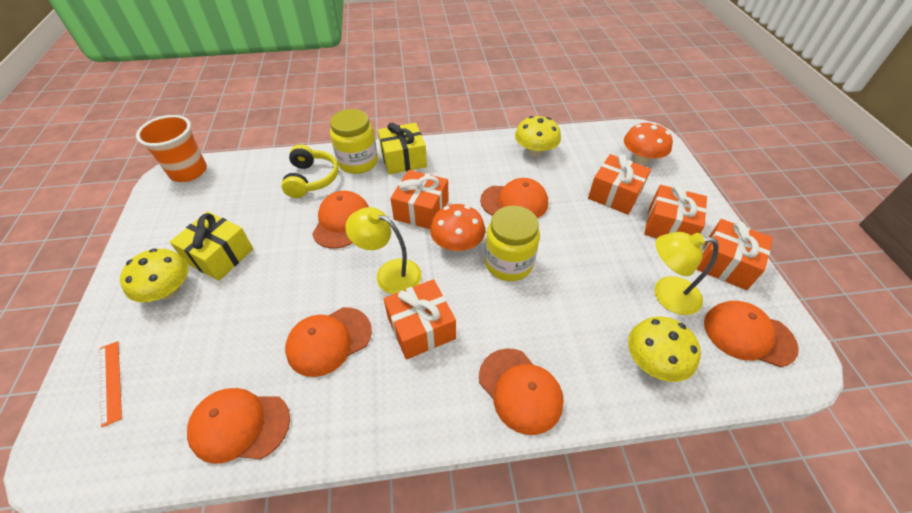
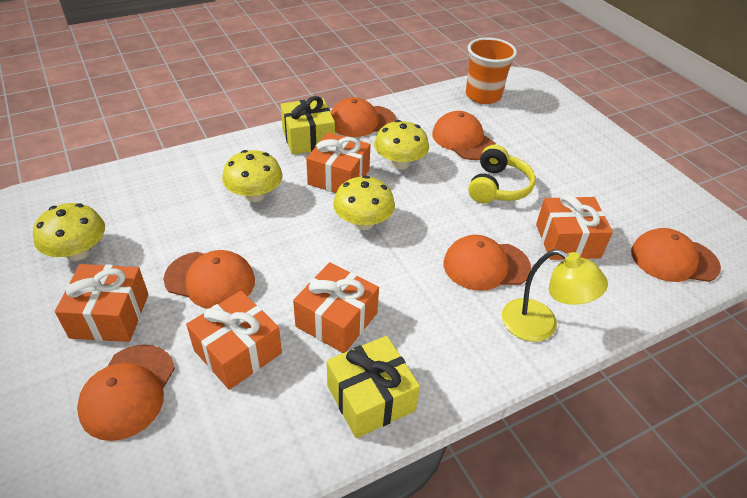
orange mushroom: [430,204,485,252] [624,122,673,164] = 2 -> none = 0
orange ruler: [100,341,122,427] = 1 -> none = 0
yellow jar: [330,109,378,174] [485,206,540,281] = 2 -> none = 0
yellow lamp: [345,207,422,294] [654,232,719,315] = 2 -> [502,249,608,342] = 1
yellow mushroom: [120,248,189,302] [515,116,561,157] [628,316,701,382] = 3 -> [33,203,105,261] [222,150,283,202] [333,175,395,230] [374,120,429,169] = 4

